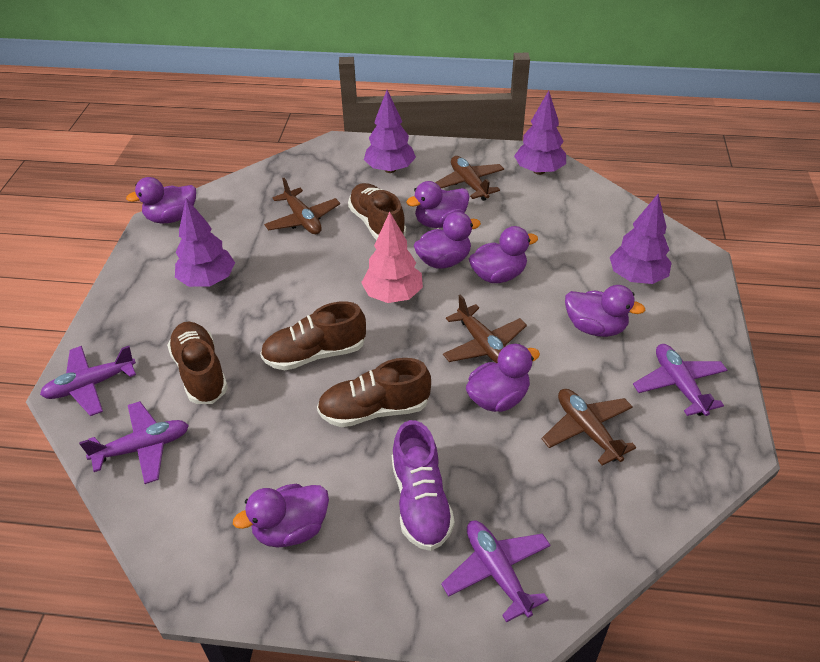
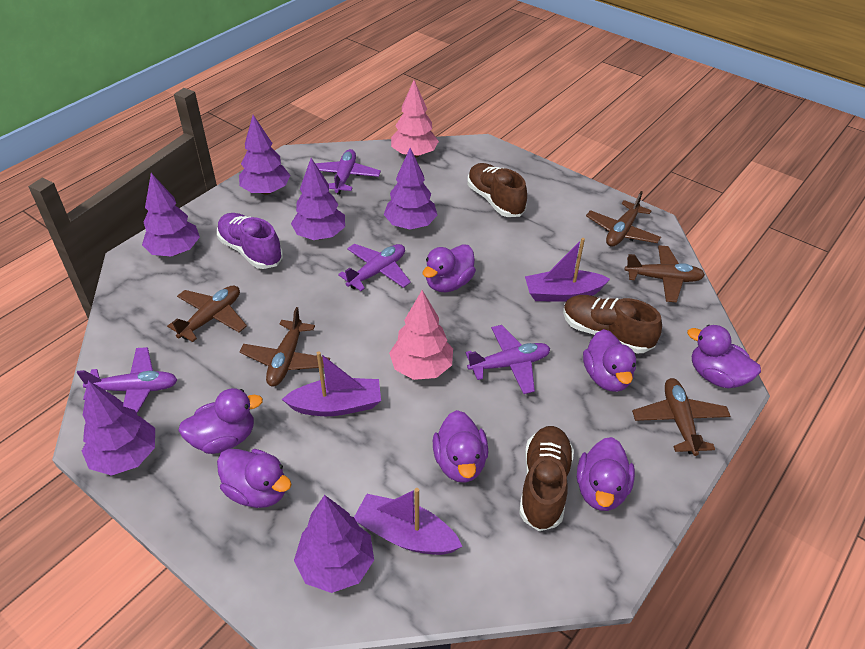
brown plane: [264,178,340,234] [435,156,504,201] [443,294,527,363] [541,389,637,466] = 4 -> [167,285,247,342] [240,307,330,386] [586,191,661,247] [625,245,705,303] [632,378,730,456] = 5
brown shoe: [167,322,228,404] [260,301,366,370] [317,358,431,427] [348,183,406,240] = 4 -> [467,163,527,217] [519,426,574,531] [563,295,662,353] = 3
pink tree: [361,212,423,303] = 1 -> [389,290,453,380] [391,80,439,158] = 2
purple boat: none = 0 -> [282,352,381,416] [354,488,463,555] [525,238,610,302] = 3
purple tree: [175,198,235,287] [364,90,416,173] [514,91,566,175] [610,194,671,284] = 4 -> [82,380,155,476] [142,173,200,256] [239,115,290,195] [291,158,345,240] [294,495,374,593] [384,148,437,229] = 6

